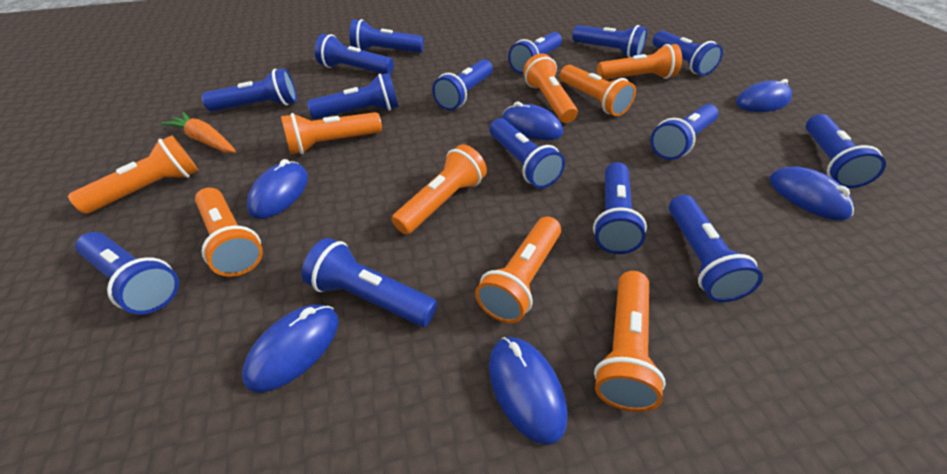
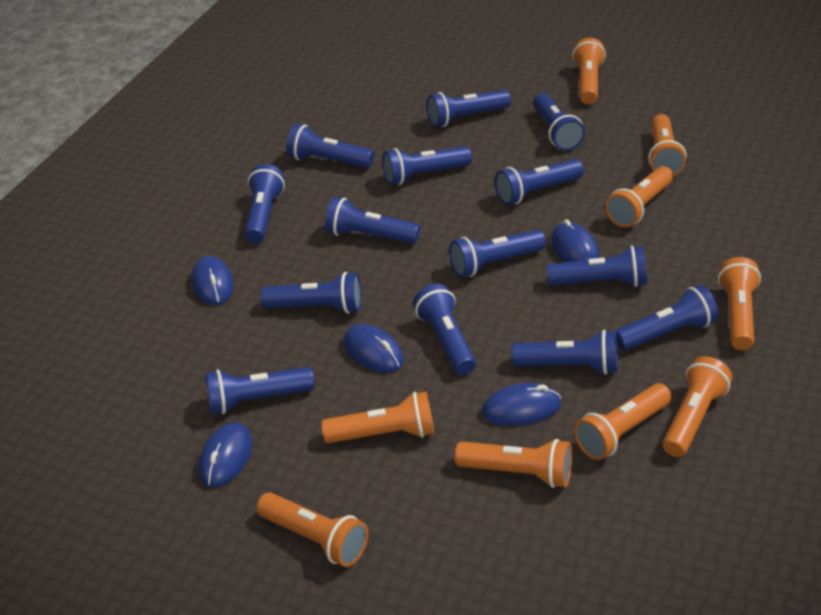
blue flashlight: [75,232,179,314] [202,68,297,111] [302,238,437,327] [307,73,398,119] [315,34,394,74] [349,19,424,53] [432,59,493,110] [490,118,565,188] [508,32,562,74] [572,25,647,58] [593,162,647,254] [651,104,718,160] [652,30,723,76] [669,195,763,302] [806,114,886,188] = 15 -> [205,367,314,414] [244,164,285,243] [261,272,362,314] [286,124,374,168] [325,197,420,244] [383,146,472,185] [413,284,476,375] [427,90,511,127] [449,230,546,277] [495,159,584,205] [511,330,618,375] [533,93,585,151] [547,245,647,287] [616,285,719,351] = 14
blue mouse: [242,305,339,393] [247,159,308,219] [489,337,568,445] [502,102,563,140] [736,79,792,112] [770,167,854,220] = 6 -> [191,256,234,305] [198,423,252,487] [344,324,404,373] [482,383,561,426] [551,219,600,262] = 5
orange carrot: [161,112,236,153] = 1 -> none = 0

